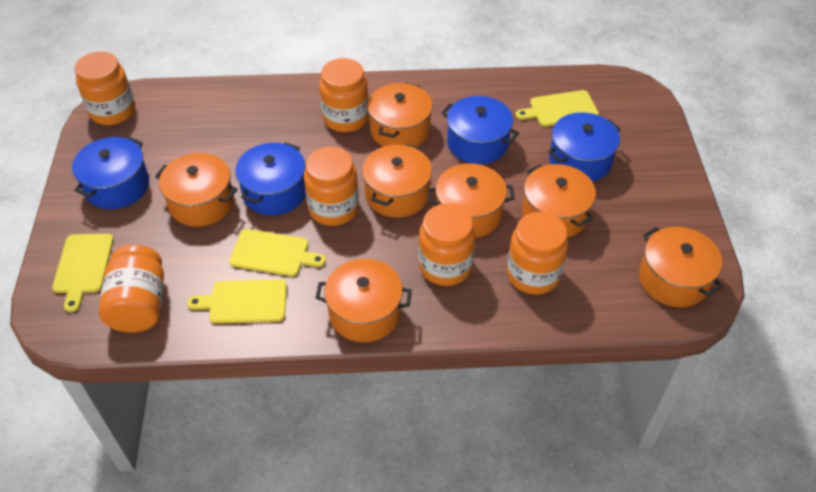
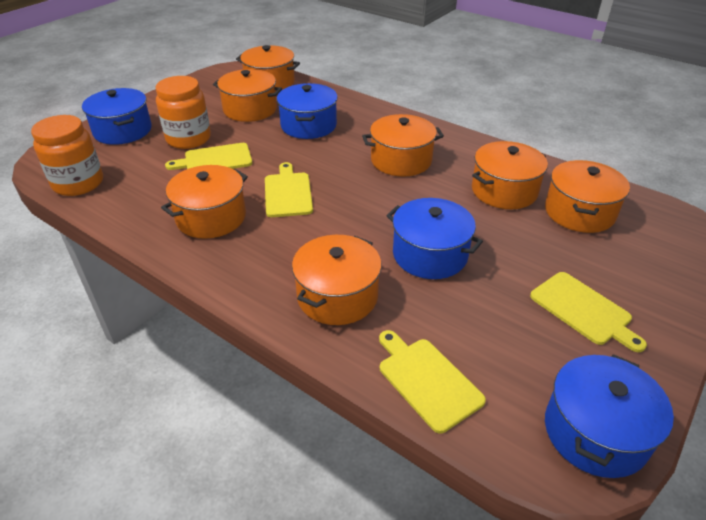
orange jar: [75,52,135,125] [98,245,164,333] [304,147,359,226] [319,58,369,132] [418,204,476,286] [507,212,568,295] = 6 -> [31,115,103,196] [156,76,211,149] = 2

